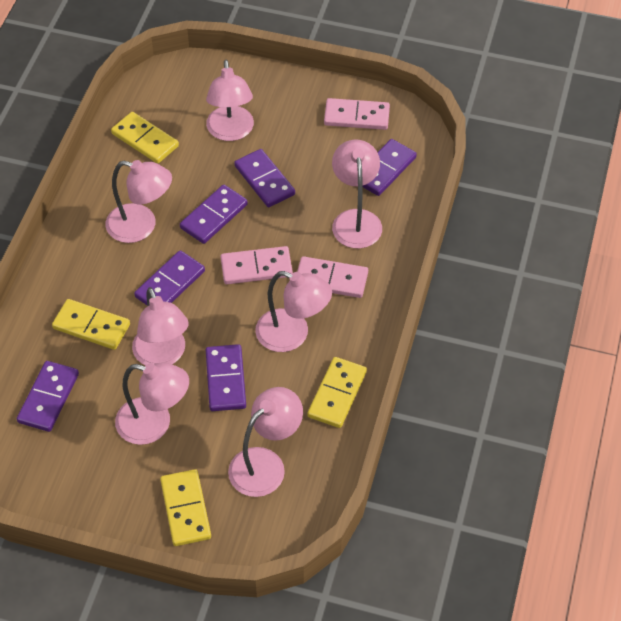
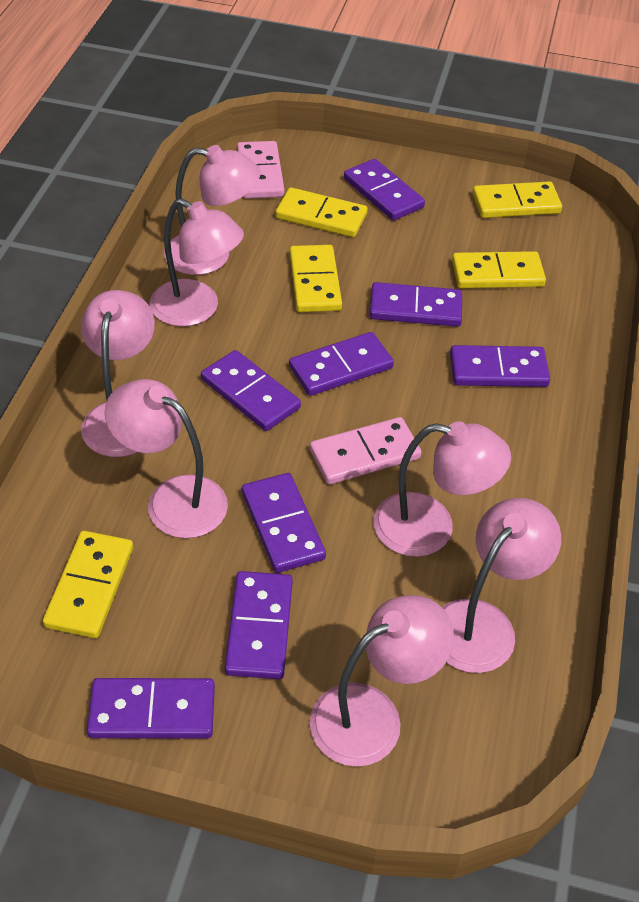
pink domino: [220,246,293,284] [297,256,368,298] [324,98,390,130] = 3 -> [237,141,285,199] [310,417,422,484] = 2
purple domino: [17,361,79,432] [134,250,205,305] [180,185,248,244] [206,344,246,411] [234,149,295,207] [362,139,417,196] = 6 -> [87,678,215,739] [201,350,301,431] [225,571,293,679] [242,473,326,573] [289,332,394,396] [344,159,425,221] [370,282,462,327] [450,345,550,387] = 8
yellow domino: [52,299,130,350] [111,112,179,164] [160,469,211,546] [307,357,367,428] = 4 -> [43,531,133,638] [276,187,368,237] [290,245,342,312] [452,251,546,288] [472,181,562,218] = 5

